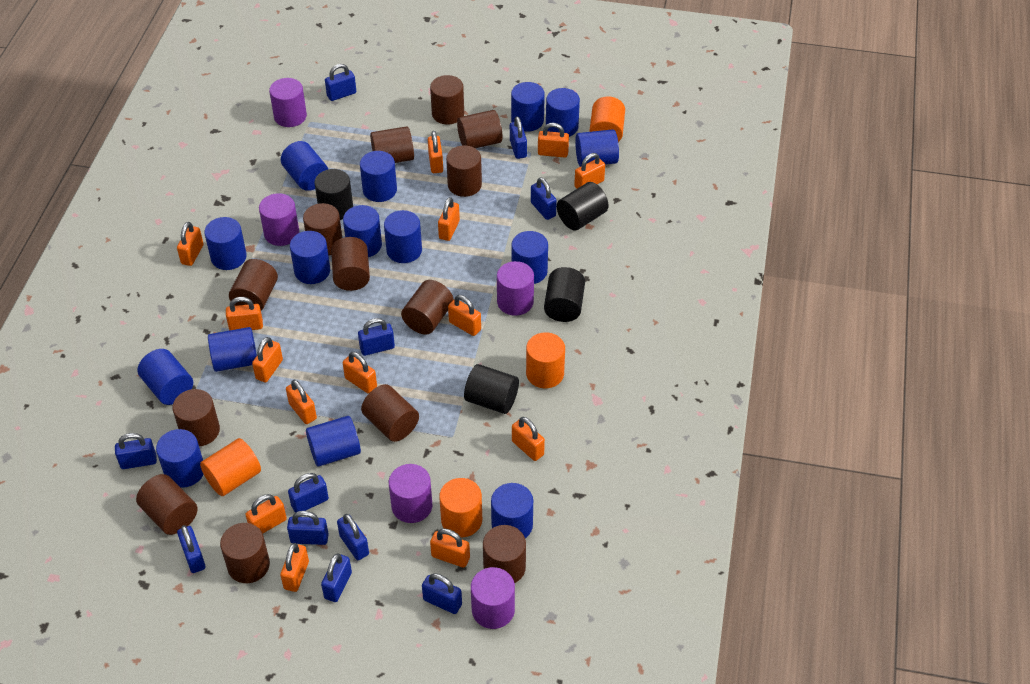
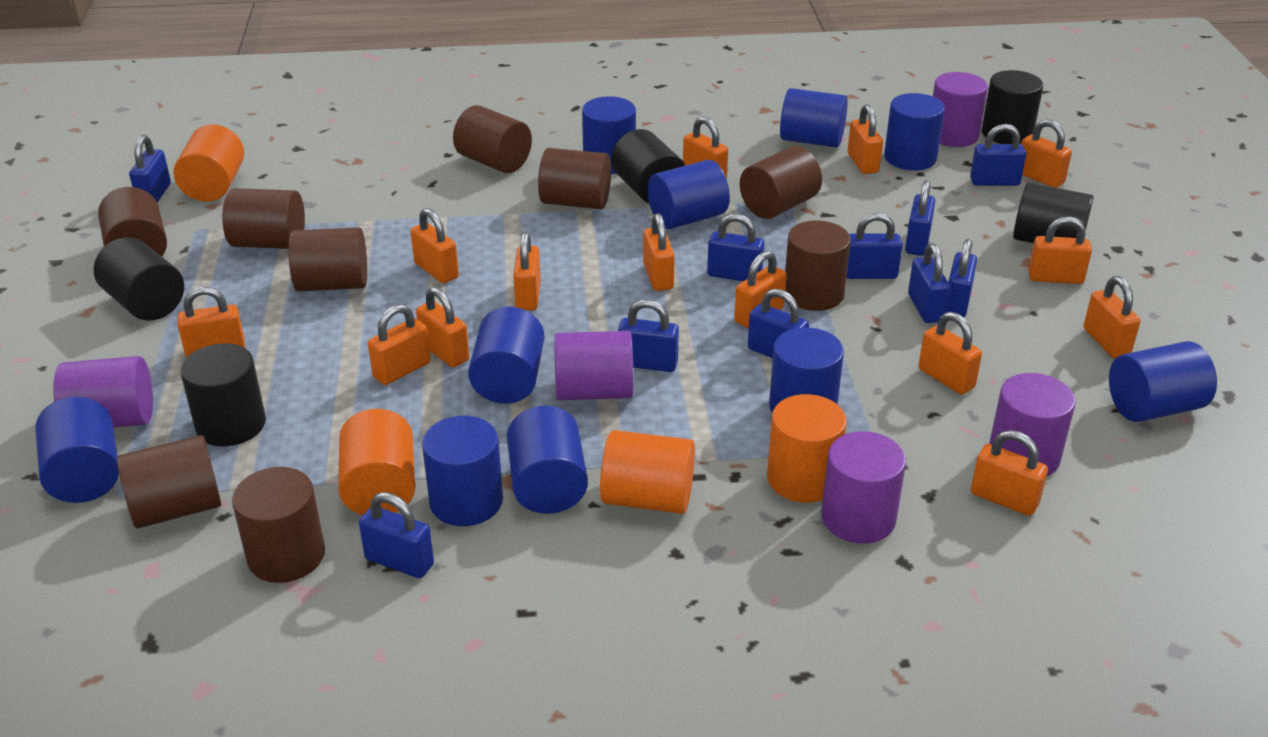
black cylinder: [315,169,353,220] [464,364,519,414] [544,267,585,322] [557,182,609,230] = 4 -> [94,237,184,321] [180,343,266,447] [611,129,685,204] [982,70,1043,144] [1013,183,1093,243] = 5
blue cylinder: [137,349,193,405] [156,429,204,488] [204,217,247,270] [208,327,257,372] [281,141,328,191] [290,231,330,284] [306,416,361,467] [343,205,382,257] [360,151,397,202] [384,210,422,263] [491,483,533,538] [511,82,545,131] [512,231,548,284] [546,88,580,137] [575,129,619,167] = 15 -> [35,397,119,503] [422,416,503,526] [468,307,544,404] [507,406,588,514] [582,96,636,174] [648,160,730,229] [769,328,844,412] [780,88,848,148] [884,93,945,170] [1109,341,1217,422] = 10
blue padlock: [115,433,157,469] [177,525,206,573] [287,511,329,545] [288,473,329,513] [321,554,352,602] [325,64,356,101] [337,514,369,560] [358,318,395,356] [422,573,462,614] [510,116,527,159] [531,177,557,220] = 11 -> [129,135,171,203] [359,492,434,578] [618,299,679,372] [707,214,764,281] [748,289,809,358] [846,213,903,279] [905,180,935,256] [908,243,950,323] [946,239,977,317] [970,124,1027,186] = 10
brown cylinder: [136,474,198,535] [173,389,220,446] [220,523,270,583] [229,259,278,311] [303,203,342,256] [331,237,370,291] [361,384,419,442] [370,126,414,163] [401,280,453,335] [430,75,464,125] [446,145,482,197] [457,110,503,148] [483,525,526,583] = 13 -> [98,187,167,256] [117,435,221,528] [222,188,305,249] [232,467,325,583] [289,227,367,292] [453,105,532,173] [538,148,611,209] [740,146,822,219] [785,220,851,311] = 9

